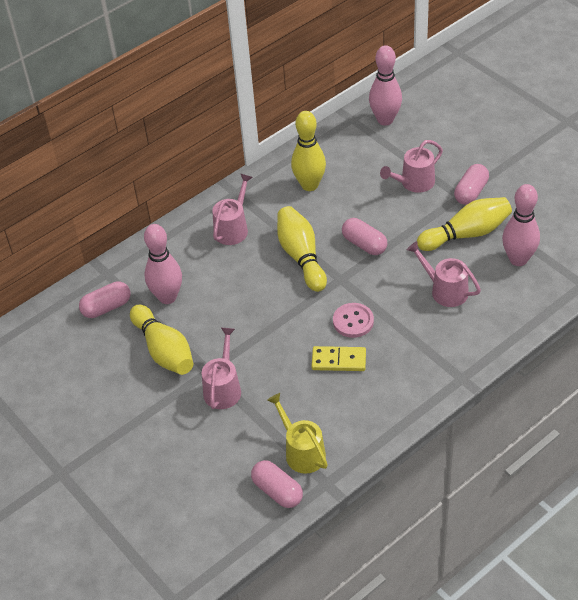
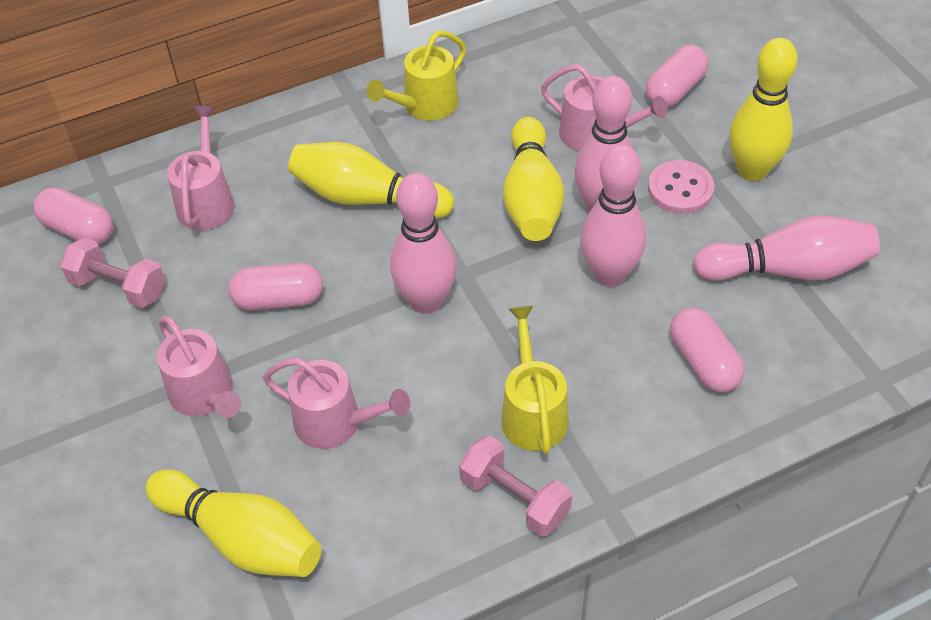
pink bowling pin: [144,224,182,304] [369,45,402,126] [502,184,540,266] = 3 -> [390,173,457,314] [574,76,633,212] [580,145,646,287] [693,216,880,281] = 4
pink dumbbell: none = 0 -> [60,238,165,308] [459,435,572,537] = 2
yellow domino: [311,346,366,371] = 1 -> none = 0
yellow watering can: [267,393,328,474] = 1 -> [367,31,466,121] [501,306,569,454] = 2

